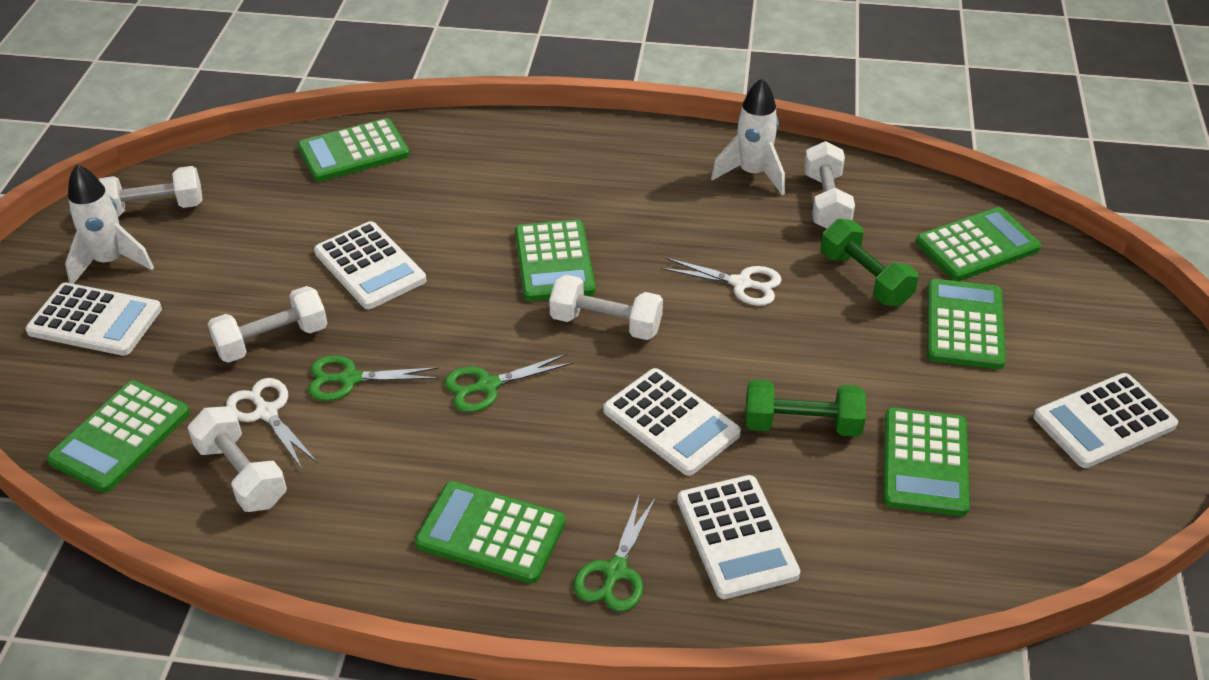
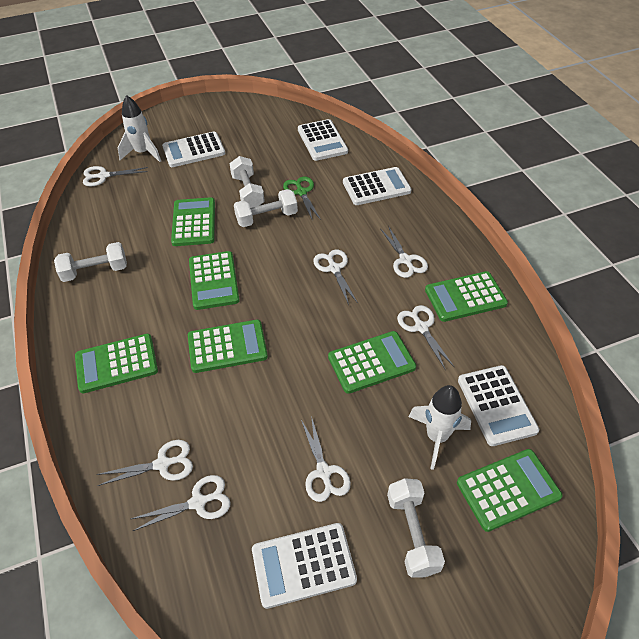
green dumbbell: [745,380,866,437] [821,219,919,306] = 2 -> none = 0
green scissors: [308,355,439,401] [444,354,573,412] [573,493,656,612] = 3 -> [283,177,321,221] = 1
white dumbbell: [98,166,203,217] [188,406,287,512] [208,286,328,363] [549,275,663,340] [804,141,855,229] = 5 -> [54,242,127,282] [229,156,265,208] [234,189,298,227] [387,478,445,578] = 4
white scissors: [226,378,318,469] [661,258,782,306] = 2 -> [83,166,148,186] [96,440,193,486] [131,475,231,531] [301,416,351,502] [313,250,358,305] [381,226,428,278] [397,305,454,370] = 7

